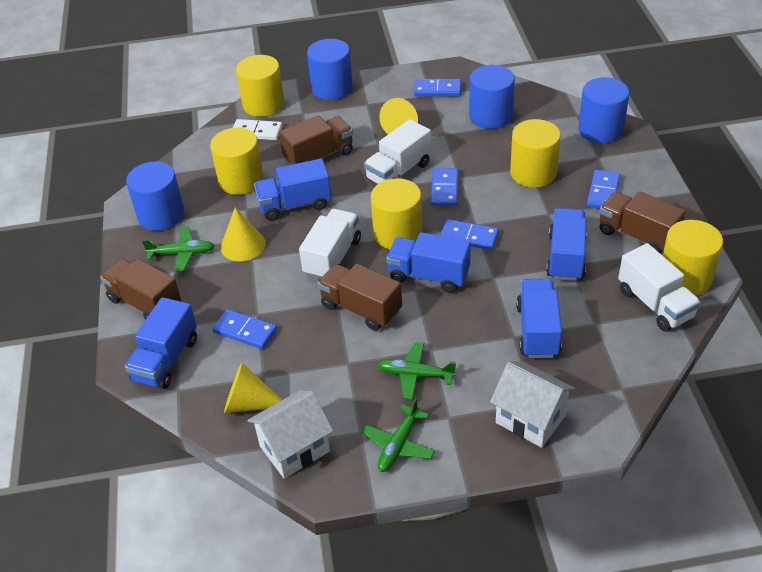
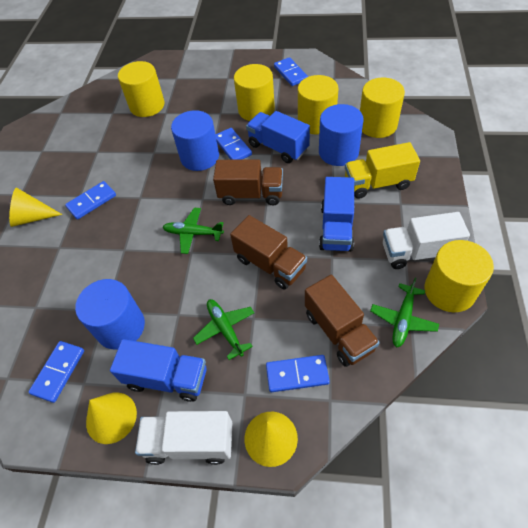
blue cylinder: [126,162,185,231] [307,39,353,100] [469,65,515,129] [578,77,629,143] = 4 -> [75,279,145,349] [171,110,219,171] [319,104,364,166] = 3
blue truck: [125,297,197,389] [254,159,332,221] [386,232,471,293] [516,279,562,358] [546,208,587,281] = 5 -> [110,339,207,402] [246,111,310,163] [319,177,354,252] = 3
brown truck: [100,259,181,319] [279,115,353,165] [318,264,402,331] [599,191,686,253] = 4 -> [213,160,283,205] [230,215,307,290] [305,275,380,367] = 3
white domino: [233,119,282,140] = 1 -> none = 0
white house: [248,390,333,479] [490,361,576,448] = 2 -> none = 0
white truck: [299,209,361,279] [364,119,431,184] [618,243,701,332] = 3 -> [135,411,232,465] [383,212,470,269] = 2
yellow truck: none = 0 -> [345,142,420,199] = 1

